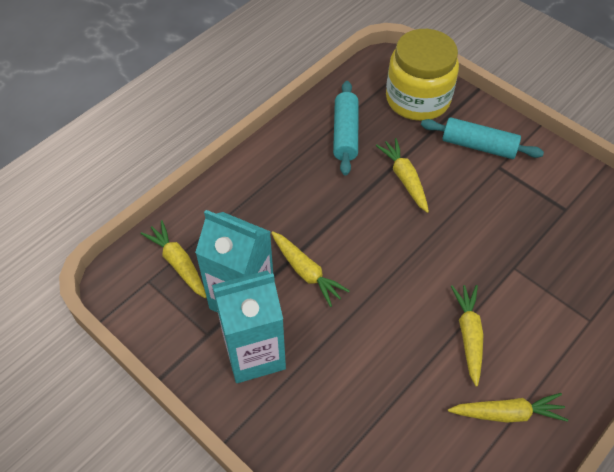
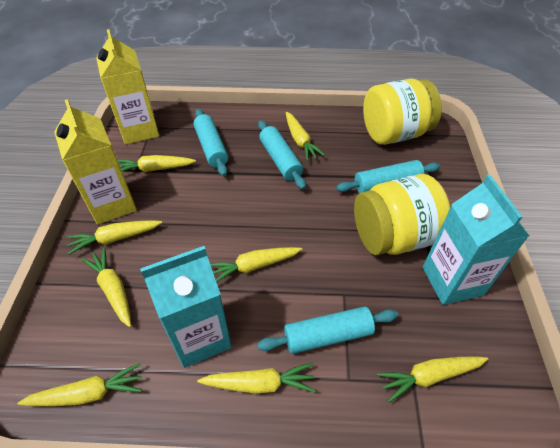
turquoise rolling pin: [333,81,358,176] [421,117,544,159] = 2 -> [193,109,228,176] [257,306,398,354] [258,120,306,190] [336,160,440,194] = 4
yellow carrot: [141,220,206,298] [271,231,350,307] [375,138,429,213] [448,393,568,423] [451,285,483,387] = 5 -> [18,363,142,406] [67,220,162,255] [81,247,131,327] [117,155,196,172] [197,363,316,393] [210,247,302,282] [286,112,325,161] [377,356,488,403] = 8
yellow carton: none = 0 -> [54,99,137,225] [96,29,159,144] = 2
yellow jar: [386,29,459,121] = 1 -> [354,174,451,255] [363,79,442,145] = 2

